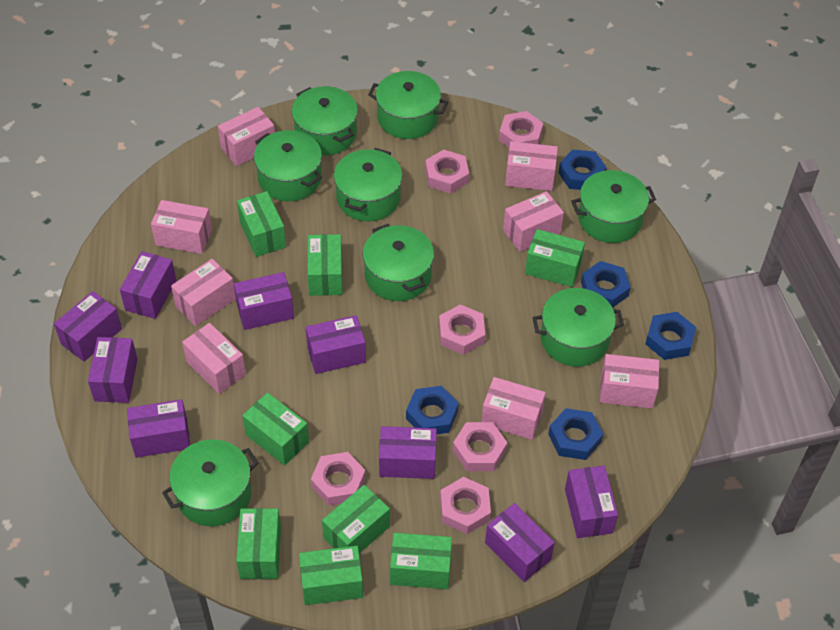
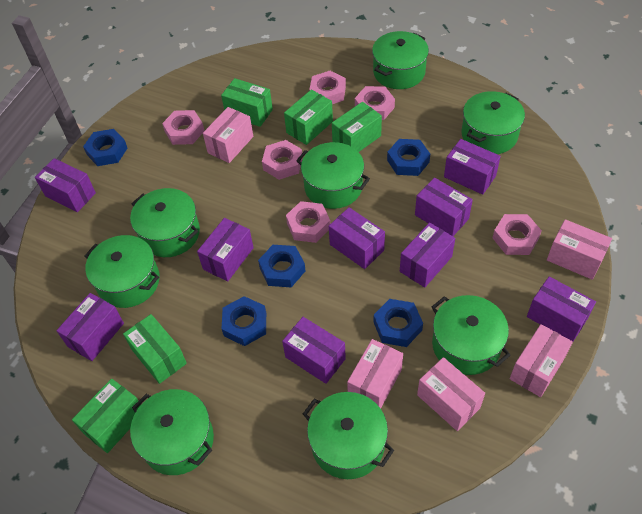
green box: [236,508,281,579] [237,191,286,257] [242,393,309,465] [299,546,363,605] [308,234,343,296] [322,485,390,553] [390,533,452,589] [525,229,585,287] = 8 -> [72,378,141,453] [123,314,187,384] [221,78,273,127] [284,89,333,145] [332,102,382,152] = 5
pink box: [151,200,212,254] [171,259,236,326] [182,323,246,394] [218,107,275,166] [481,377,546,440] [503,191,564,252] [505,141,558,191] [600,354,659,409] = 8 -> [203,107,253,163] [347,339,403,408] [417,357,485,431] [510,324,573,397] [547,219,612,280] = 5

